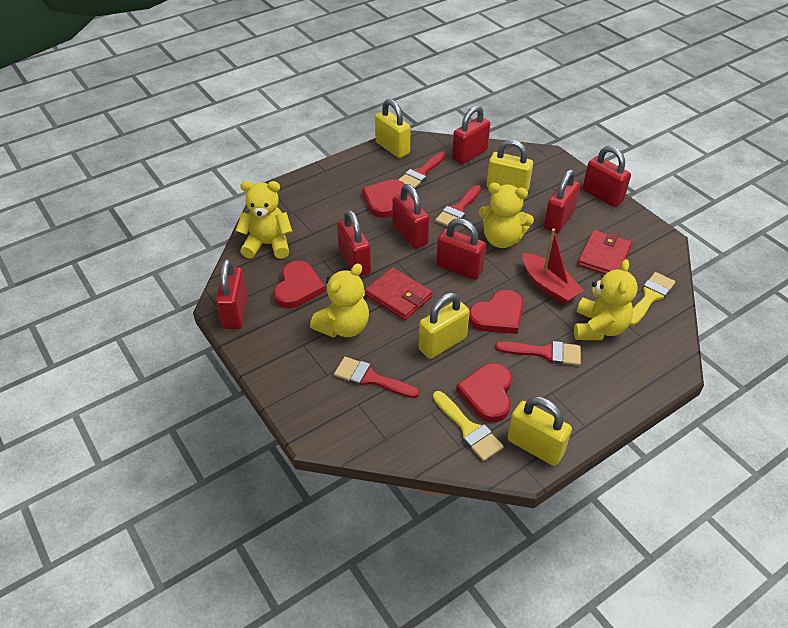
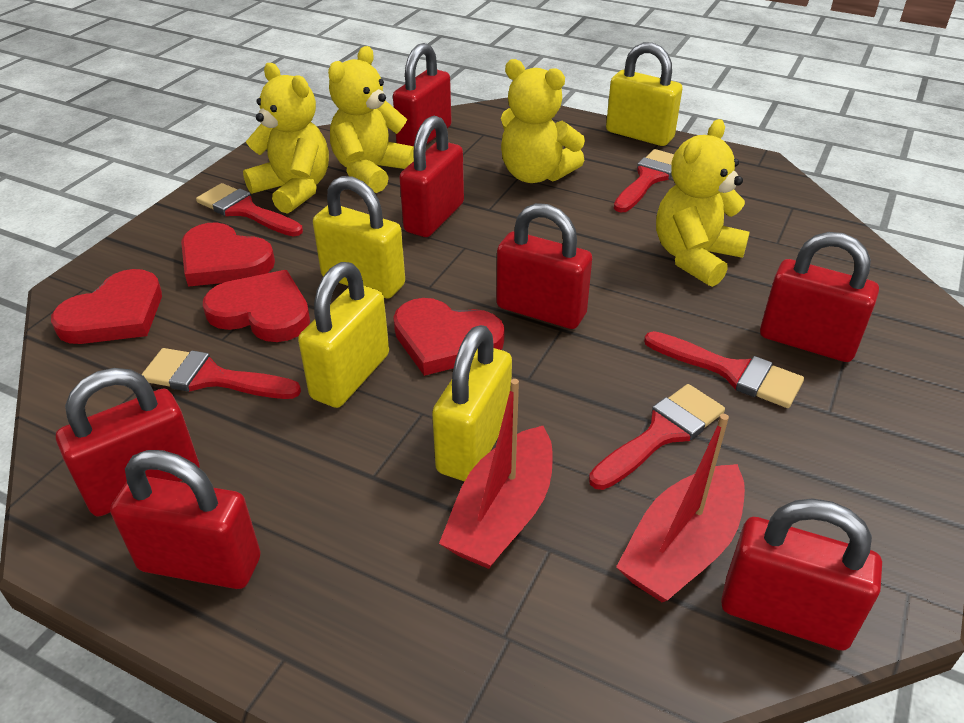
red boat: [522,228,584,305] = 1 -> [439,379,553,569] [616,414,745,602] = 2
red brush: [334,357,420,398] [398,152,446,188] [435,185,481,227] [495,341,581,366] = 4 -> [141,348,301,399] [196,183,303,237] [589,384,725,490] [614,149,674,212] [644,331,804,408] = 5
red wallet: [365,267,432,320] [578,230,632,274] = 2 -> none = 0
yellow brush: [433,391,504,461] [629,272,675,326] = 2 -> none = 0

